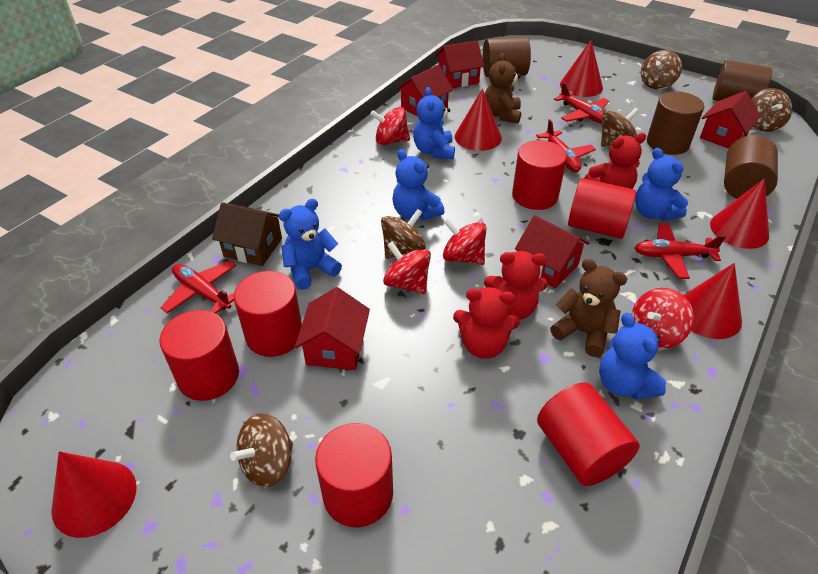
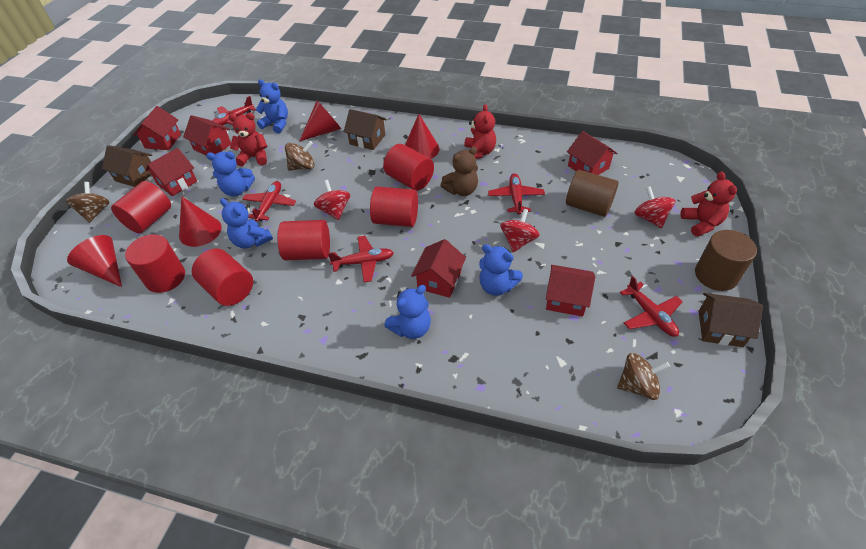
brown cylinder: [483,36,531,77] [647,91,704,155] [713,60,772,101] [724,135,778,199] = 4 -> [566,170,619,217] [695,230,757,291] = 2
brown house: [212,202,282,266] = 1 -> [102,145,152,187] [344,109,387,150] [699,293,763,347] = 3
brown spinning top: [230,413,293,487] [381,209,426,259] [601,107,639,147] [641,50,682,89] [752,88,792,132] = 5 -> [66,182,109,223] [285,141,315,171] [617,353,670,400] = 3
brown teddy bear: [485,53,521,124] [550,259,627,357] = 2 -> [440,147,478,196] = 1
red cone: [51,451,136,538] [455,89,502,151] [560,40,603,97] [683,263,742,339] [710,179,769,249] = 5 -> [67,235,122,287] [179,196,222,247] [299,101,341,141] [405,114,440,159] = 4
red house: [295,287,370,370] [396,65,453,117] [436,40,484,88] [515,215,589,288] [700,91,761,149] = 5 -> [133,106,181,150] [146,148,197,196] [183,115,231,156] [411,239,466,298] [546,265,596,317] [567,131,617,175] = 6
red plane: [160,261,236,314] [536,119,596,172] [554,82,609,124] [635,223,726,279] = 4 -> [212,96,256,126] [242,181,296,222] [328,236,394,282] [488,173,545,215] [620,276,683,337] = 5
red spinning top: [370,107,410,145] [383,241,431,294] [443,218,487,265] [632,288,694,349] = 4 -> [314,180,350,220] [500,209,540,252] [635,186,675,229] = 3

